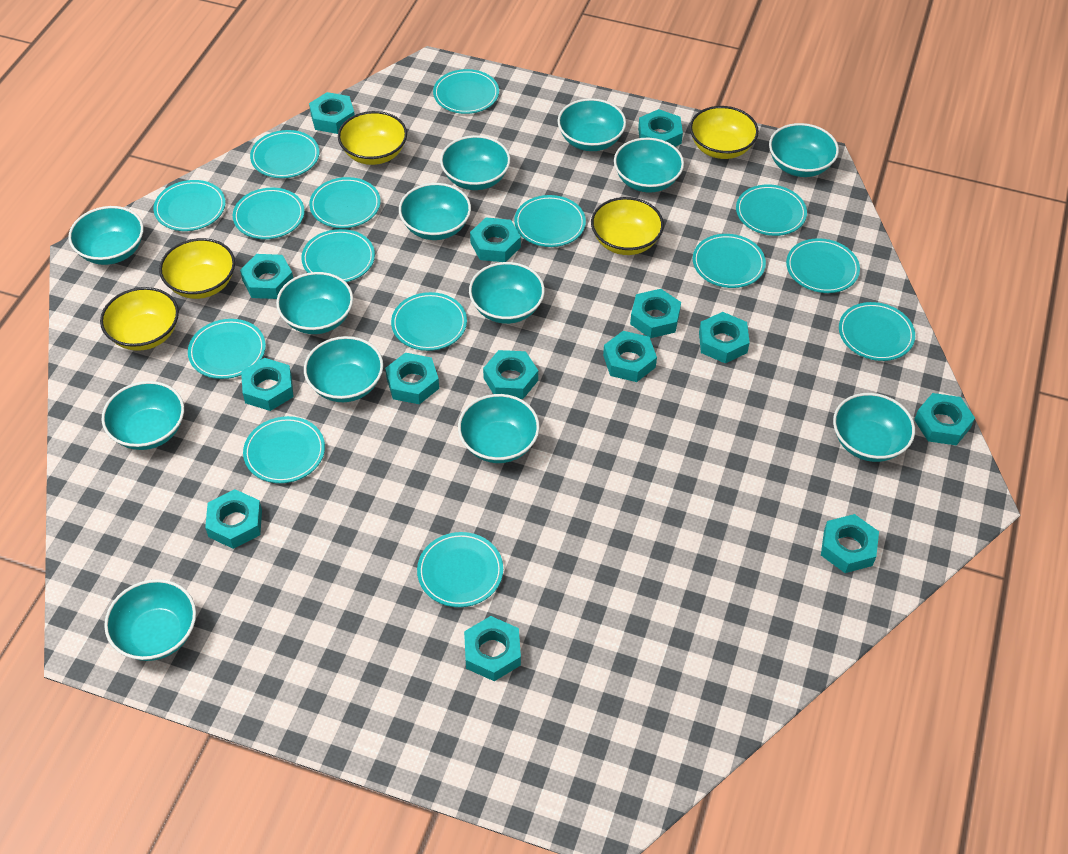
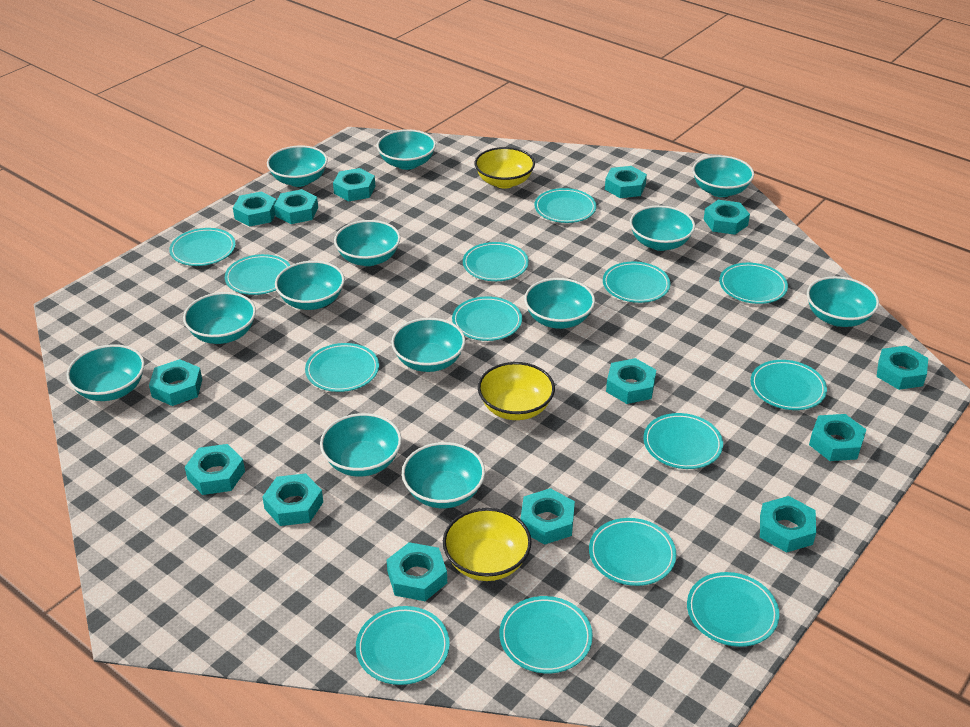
turquoise plate: [154,180,226,231] [188,319,266,379] [233,188,305,239] [243,416,325,483] [250,130,319,178] [301,229,375,282] [309,177,381,228] [391,292,467,351] [417,532,503,607] [433,69,499,114] [514,195,586,247] [693,234,766,288] [736,184,807,236] [786,238,860,293] [839,302,915,361] = 15 -> [169,228,236,266] [225,254,290,295] [305,343,379,392] [356,606,450,685] [452,296,522,341] [463,242,529,281] [500,596,593,673] [534,188,596,223] [589,518,676,586] [603,262,671,303] [644,413,723,469] [687,572,780,647] [719,263,788,304] [751,360,827,410] = 14
yellow bowl: [100,287,179,351] [159,238,235,299] [338,111,407,165] [591,197,664,255] [690,106,759,159] = 5 -> [443,508,532,581] [475,147,535,188] [478,362,555,420] = 3

